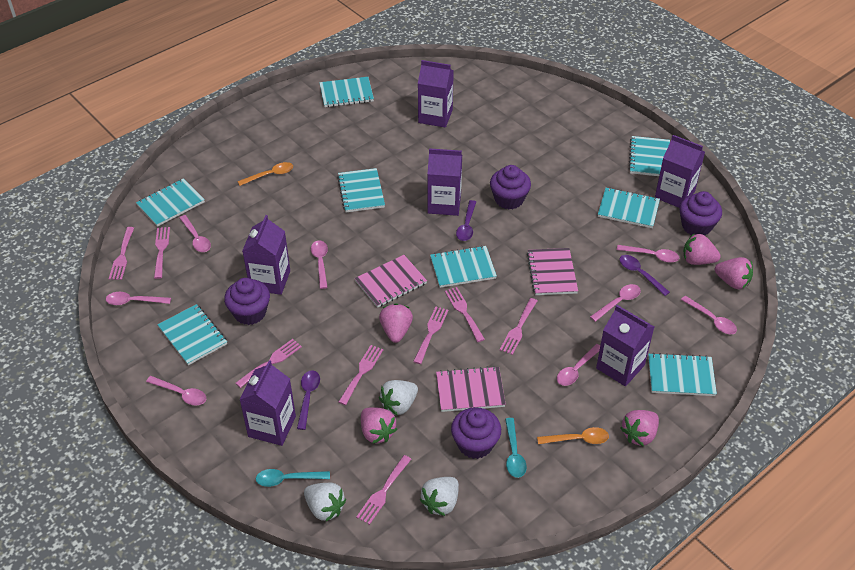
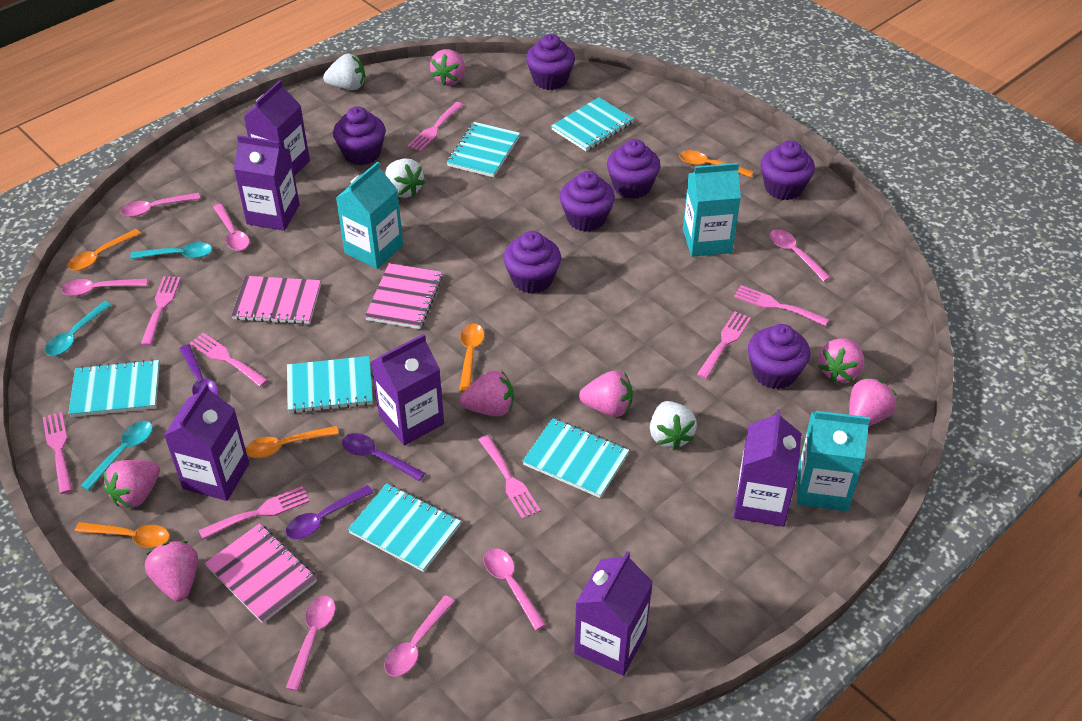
orange spoon: [237,162,293,186] [537,427,609,444] = 2 -> [68,229,141,271] [75,522,170,548] [246,426,339,458] [459,324,484,392] [679,150,753,177] = 5
pink spoon: [106,292,171,305] [146,376,206,405] [179,215,211,252] [311,240,328,289] [557,344,600,386] [590,284,641,322] [617,245,679,263] [681,296,737,334] = 8 -> [61,279,147,296] [121,193,201,217] [213,204,249,251] [286,596,335,691] [385,595,455,677] [484,548,546,631] [770,229,831,281] = 7
pink strawberry: [361,407,397,444] [379,304,413,343] [621,410,659,446] [683,233,721,265] [715,257,753,289] = 5 -> [104,460,160,508] [145,541,198,602] [430,49,465,86] [460,370,514,416] [579,371,633,417] [818,338,864,382] [849,377,897,426] = 7
purple cupcake: [224,278,270,325] [451,407,501,459] [490,165,531,209] [680,191,722,236] = 4 -> [333,107,386,165] [503,231,561,294] [526,34,575,90] [560,171,615,232] [607,139,661,199] [748,324,810,389] [761,140,815,200] = 7
turquoise carton: none = 0 -> [336,162,403,269] [683,163,741,257] [797,411,870,511] = 3
turquoise notebook: [136,178,205,227] [158,304,227,365] [319,77,374,107] [337,168,385,212] [430,245,497,288] [598,187,660,228] [628,136,670,176] [648,353,717,396] = 8 -> [68,359,160,417] [287,356,373,414] [348,483,461,572] [447,122,520,177] [522,418,629,498] [551,97,634,151] = 6
turquoise spoon: [256,469,330,487] [505,418,527,478] = 2 -> [45,301,111,356] [81,421,153,491] [130,242,212,259] = 3

